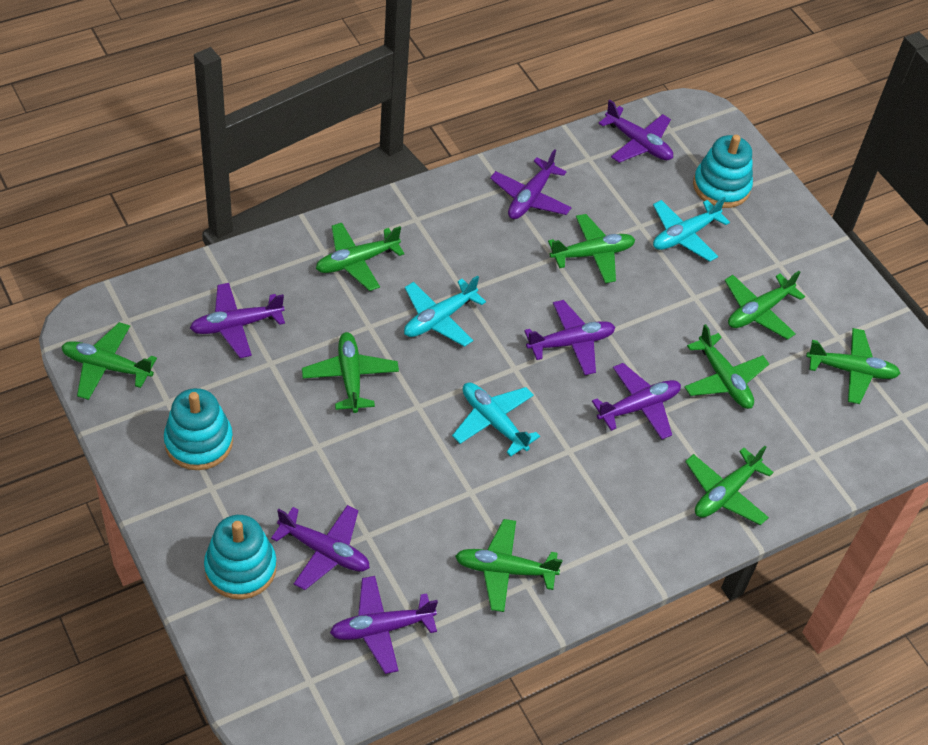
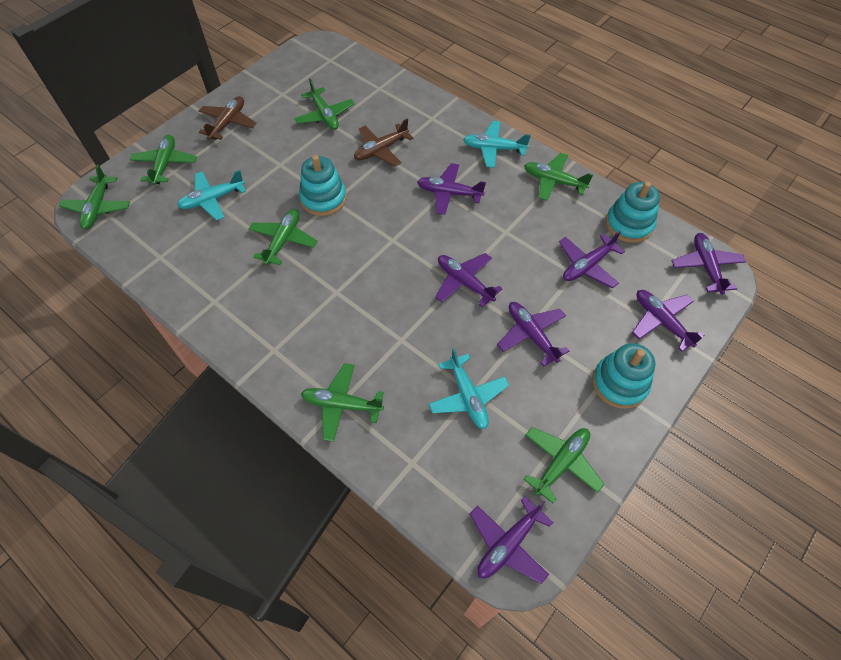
brown plane: none = 0 -> [199,96,256,140] [354,118,413,167] = 2
green plane: [61,322,157,400] [302,332,399,413] [316,223,404,291] [455,519,563,612] [548,214,635,283] [684,324,769,409] [685,446,774,525] [725,271,805,340] [806,328,901,404] = 9 -> [59,164,130,229] [130,135,197,185] [249,209,317,265] [294,79,355,130] [301,363,384,442] [524,153,593,201] [524,427,605,503] = 7

